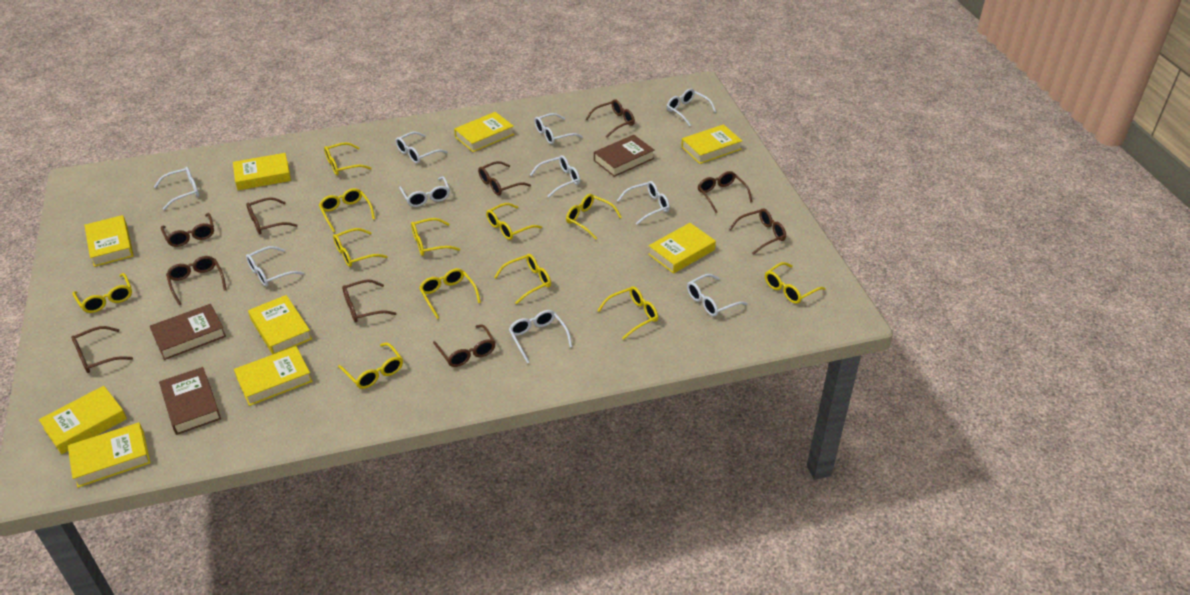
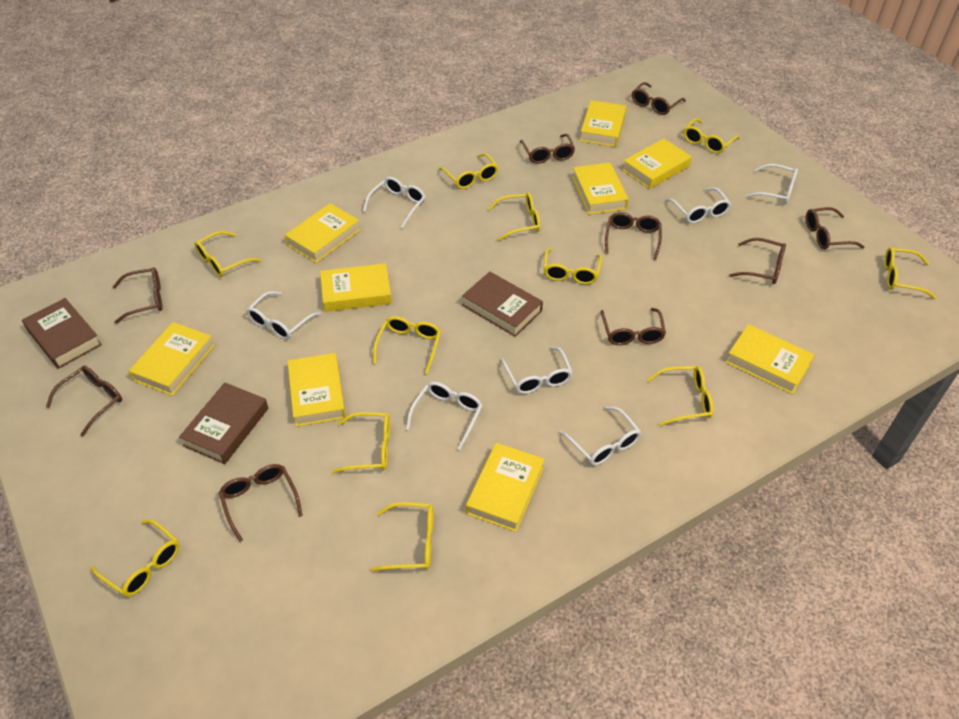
brown glasses: [71,326,133,373] [161,213,214,247] [166,256,227,305] [246,197,298,235] [342,280,396,323] [433,324,496,367] [478,161,531,196] [586,99,635,138] [698,171,752,213] [729,208,786,255] = 10 -> [46,365,122,436] [113,267,163,324] [219,464,303,542] [520,134,575,164] [601,308,666,345] [605,212,662,260] [632,82,686,115] [729,238,786,284] [806,207,864,249] = 9
white glasses: [154,167,199,210] [246,246,304,287] [395,132,448,164] [399,176,450,207] [509,310,572,363] [530,155,580,197] [534,113,583,144] [617,181,670,225] [667,88,716,126] [687,274,748,317] = 10 -> [247,291,321,340] [363,177,426,228] [406,382,483,450] [501,346,573,394] [559,406,641,466] [666,187,731,223] [745,164,798,204] = 7
yellow glasses: [72,273,132,313] [319,188,375,233] [324,142,372,176] [333,228,388,267] [338,343,403,389] [411,218,461,256] [419,268,481,319] [486,203,542,240] [494,254,551,304] [566,194,622,240] [597,286,658,340] [765,262,826,304] = 12 -> [91,520,180,597] [194,231,261,277] [332,412,390,473] [371,502,433,571] [373,316,441,374] [439,153,499,189] [488,193,540,241] [544,248,602,285] [647,366,714,426] [684,118,740,153] [884,247,936,299] = 11

